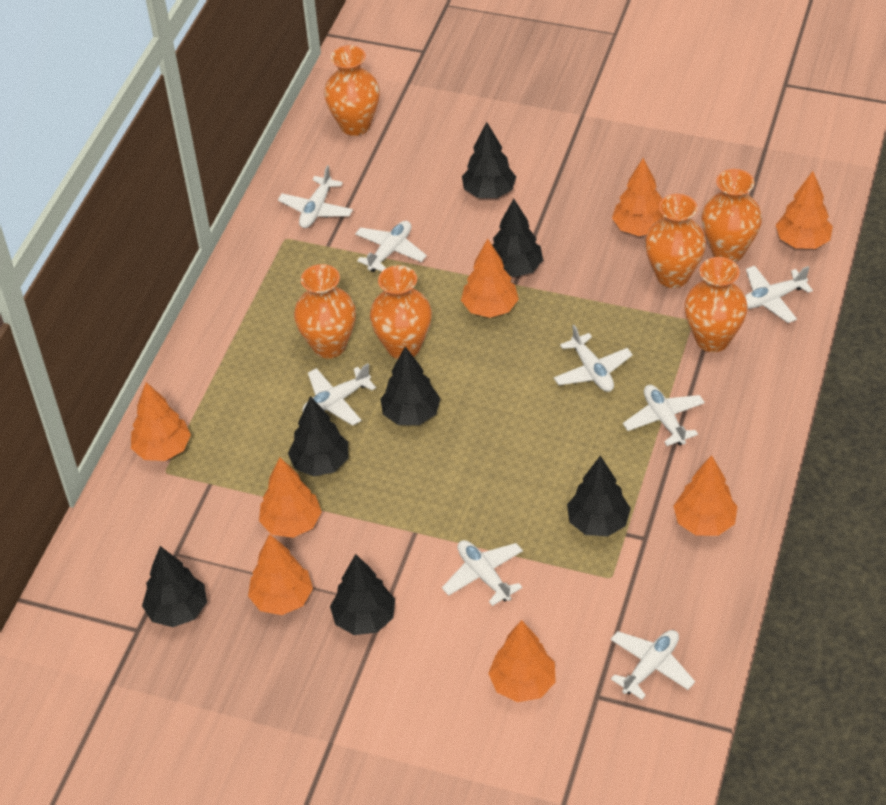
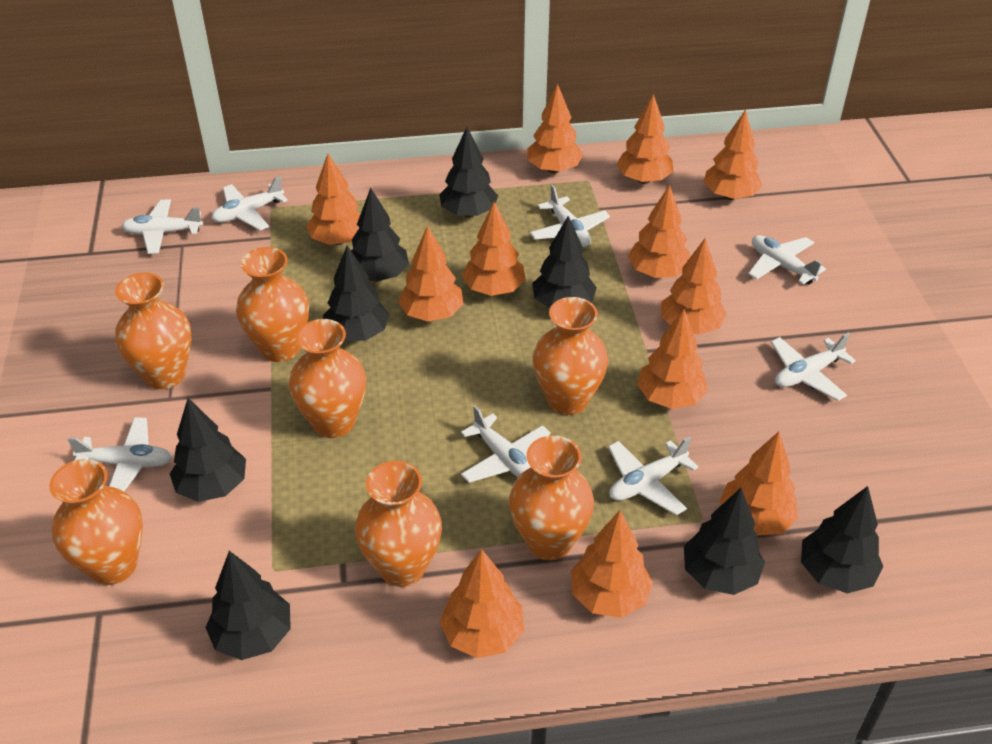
black tree: [142,546,207,627] [288,396,348,477] [330,554,395,635] [381,347,441,425] [462,122,516,198] [492,199,543,277] [567,456,631,537] = 7 -> [170,398,246,502] [205,551,291,660] [323,245,390,341] [351,188,409,282] [439,127,498,217] [532,216,597,308] [684,488,765,595] [801,486,883,594] = 8
orange tree: [131,382,191,461] [248,534,313,615] [259,457,322,538] [461,239,519,318] [488,620,556,702] [612,158,664,236] [673,455,738,536] [776,171,833,249] = 8 -> [306,154,360,245] [398,225,463,322] [440,549,524,658] [462,202,526,296] [527,84,583,173] [571,510,653,618] [616,94,674,184] [628,184,690,278] [637,309,708,409] [661,238,727,335] [704,109,762,200] [720,431,798,536] = 12
orange vase: [294,264,356,358] [324,45,380,136] [370,265,432,359] [645,194,706,288] [685,257,748,352] [701,169,762,262] = 6 -> [49,459,143,585] [115,273,192,389] [236,247,309,362] [289,319,366,438] [355,461,442,587] [509,435,594,560] [532,297,608,415] = 7

